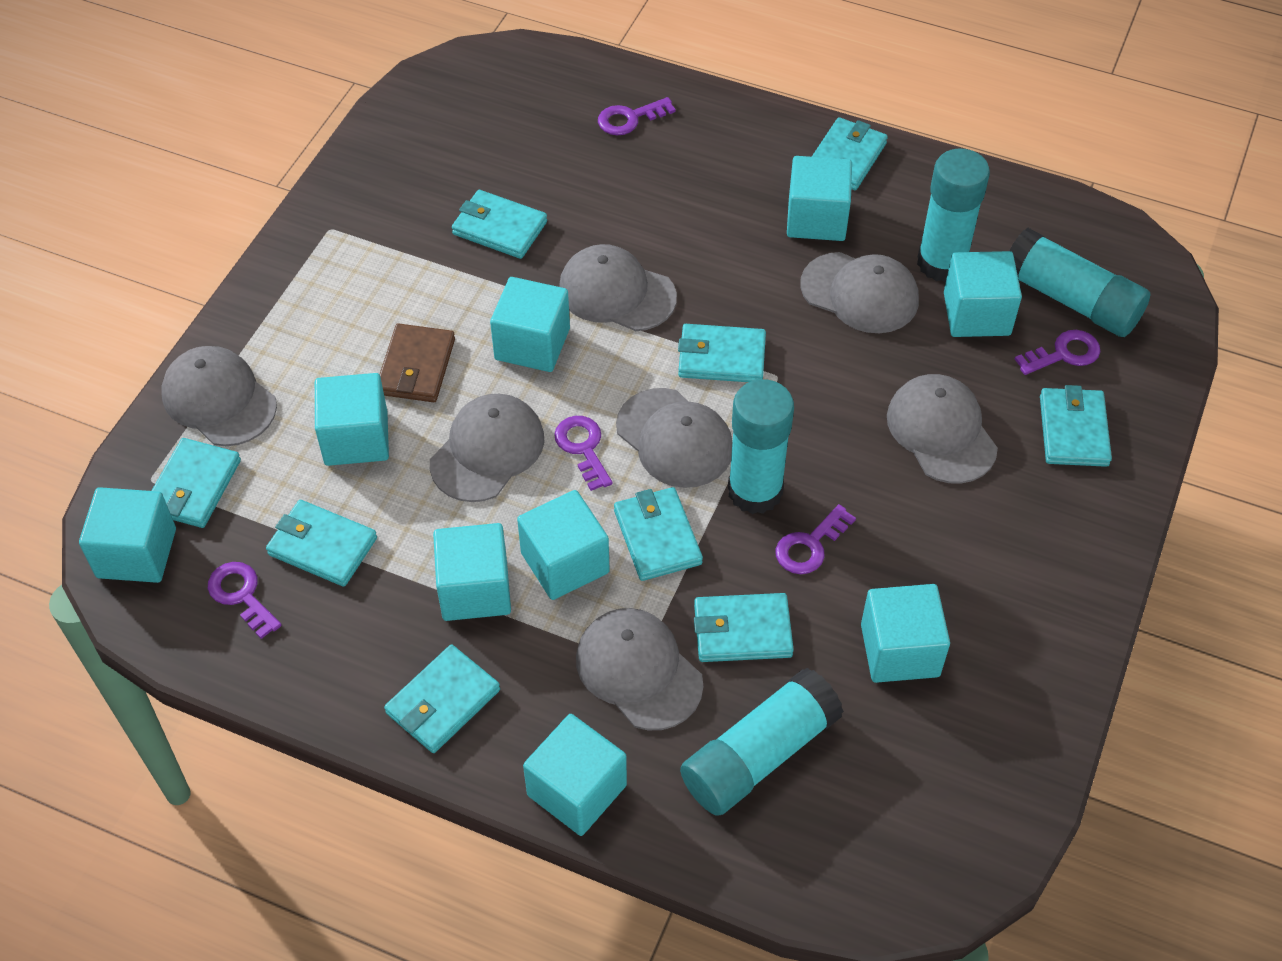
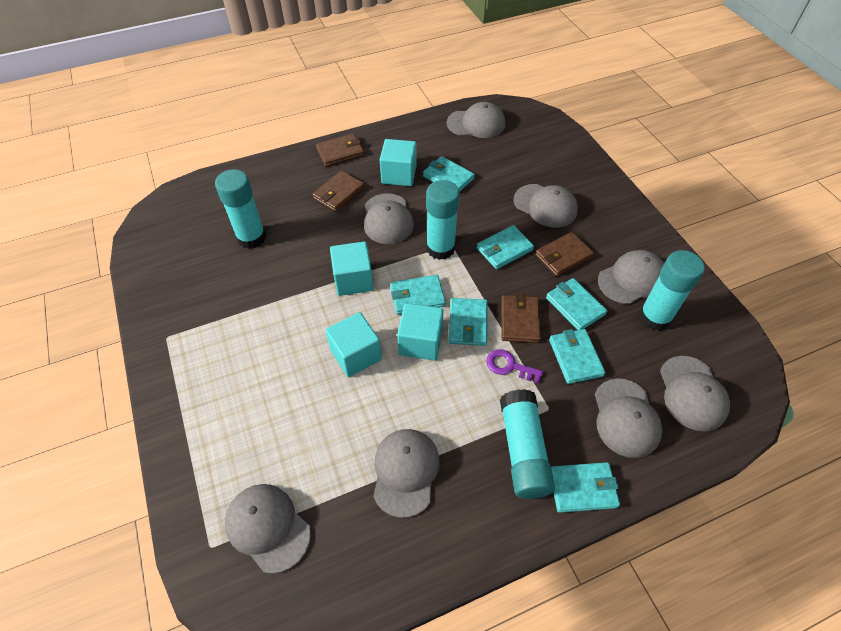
brown wallet: [379,323,455,402] = 1 -> [312,170,365,212] [316,134,364,167] [501,294,541,343] [535,232,594,277] = 4
grey cap: [162,346,277,446] [430,394,544,502] [559,244,677,331] [576,608,703,730] [616,388,732,488] [800,252,919,333] [887,374,998,484] = 7 -> [225,484,311,574] [364,193,414,244] [373,429,440,518] [447,102,505,138] [513,184,578,228] [595,378,662,458] [598,250,664,304] [660,356,730,431] = 8
purple key: [208,562,282,639] [554,416,612,491] [598,97,676,135] [775,504,856,574] [1015,330,1100,375] = 5 -> [486,349,543,383] = 1
turquoise cube: [79,487,176,583] [315,373,389,466] [433,523,511,621] [490,277,570,372] [517,490,610,600] [523,714,627,836] [787,156,852,241] [861,584,950,683] [944,251,1022,337] = 9 -> [325,312,382,377] [330,241,374,296] [380,139,417,186] [397,303,444,361] = 4
turquoise wallet: [151,438,241,528] [266,500,377,587] [384,645,500,753] [452,190,547,259] [614,487,703,581] [678,324,766,382] [694,593,794,662] [812,117,888,190] [1040,385,1112,467] = 9 -> [390,275,446,314] [423,156,475,192] [449,298,488,346] [477,225,534,269] [546,278,607,330] [549,329,605,384] [551,462,620,513] = 7

